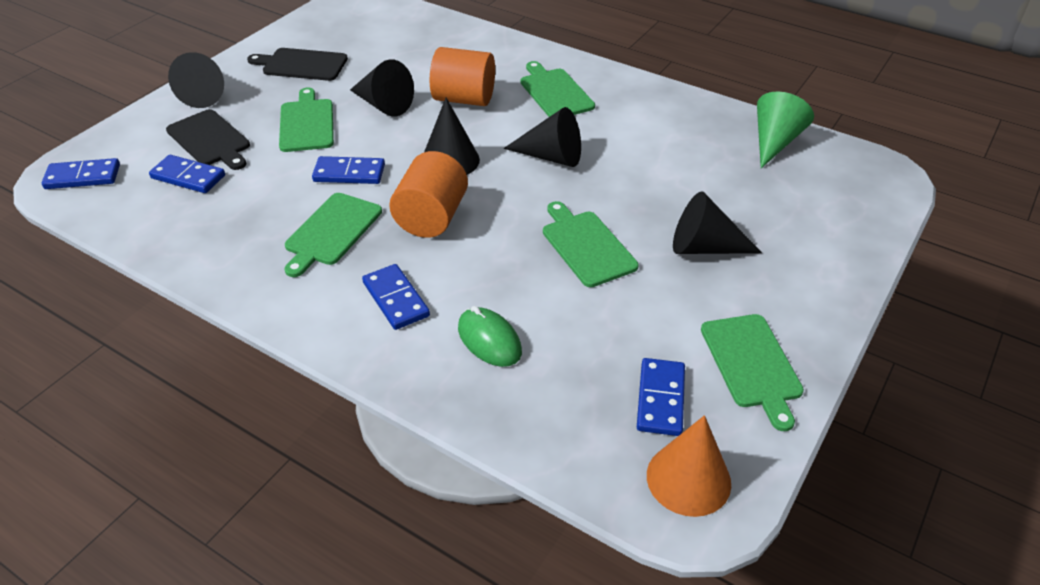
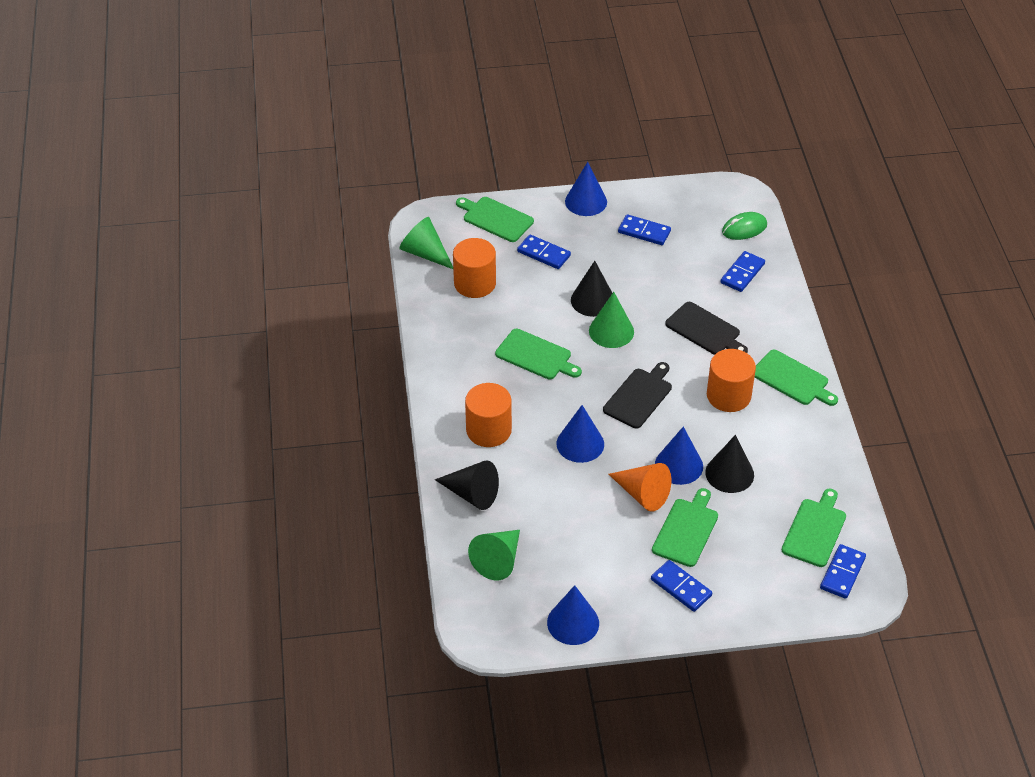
black cone: [168,52,224,108] [350,59,414,117] [424,98,480,175] [504,107,581,167] [673,191,762,254] = 5 -> [435,460,499,510] [571,261,612,317] [705,435,754,493] = 3
blue cone: none = 0 -> [547,585,599,645] [557,405,604,463] [565,162,607,216] [655,427,703,485] = 4
green cone: [757,91,814,168] = 1 -> [399,217,453,269] [468,530,520,580] [589,292,634,348] = 3
orange cylinder: [389,151,468,238] [430,47,495,106] = 2 -> [453,238,496,298] [465,383,512,447] [707,349,756,412] = 3

